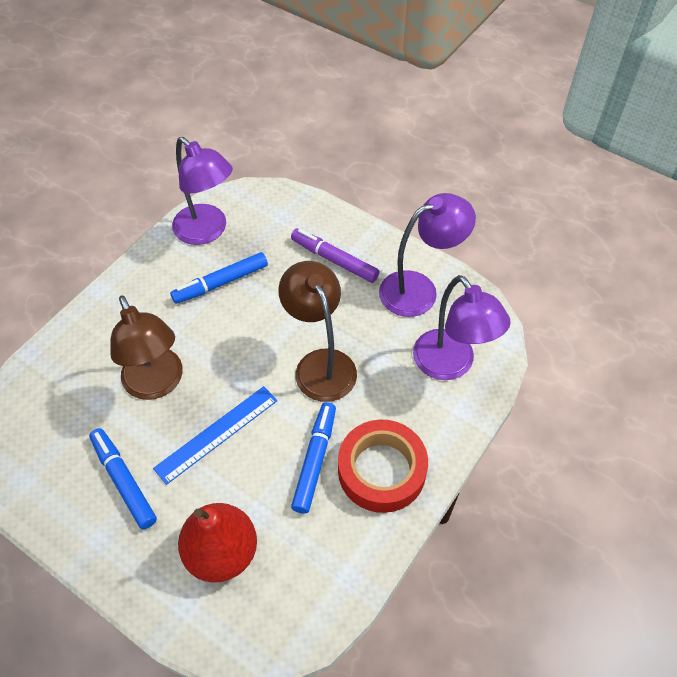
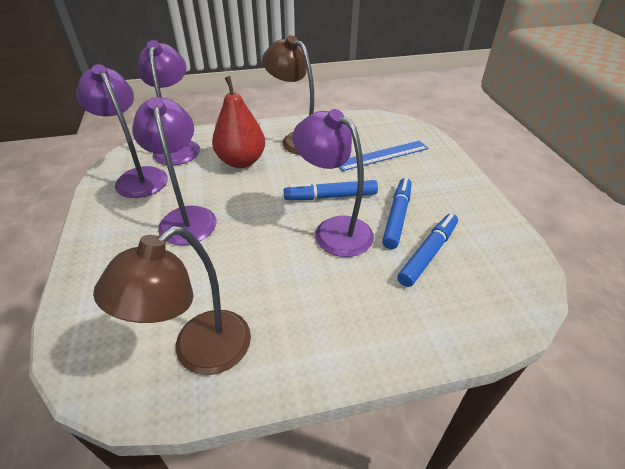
purple lamp: [172,137,233,245] [379,193,476,317] [413,275,511,380] = 3 -> [76,64,168,198] [132,97,216,245] [138,40,200,165] [292,109,374,257] = 4
purple marker: [291,228,380,283] = 1 -> none = 0
red tape: [338,420,428,513] = 1 -> none = 0

